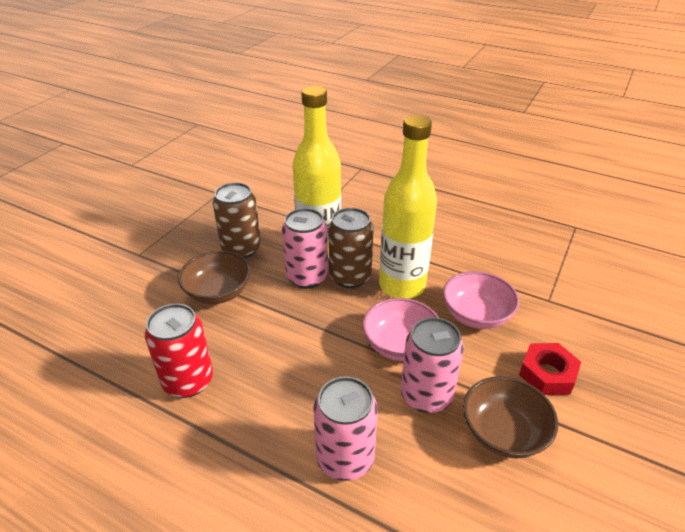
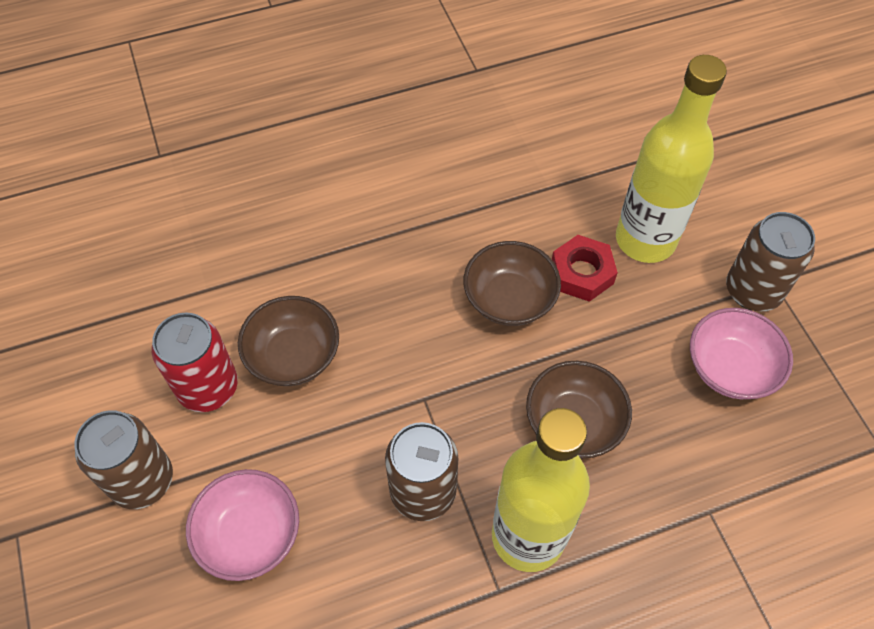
brown bowl: [178,251,251,304] [463,376,558,458] = 2 -> [238,296,339,386] [463,241,561,326] [526,361,632,458] = 3
brown can: [213,182,261,258] [328,208,374,288] = 2 -> [75,410,173,509] [385,422,458,521] [726,212,815,311] = 3
pink can: [282,208,328,289] [313,376,378,481] [401,317,464,413] = 3 -> none = 0

